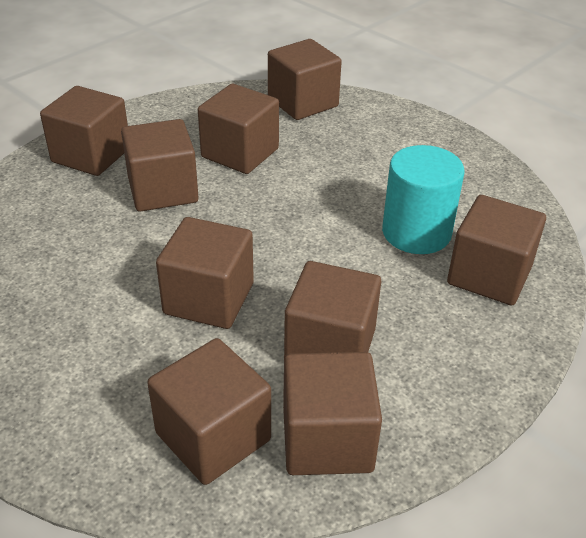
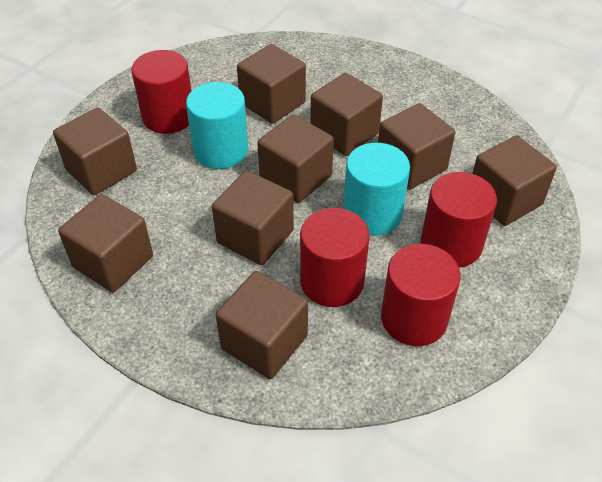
red cylinder: none = 0 -> [132,50,191,134] [300,208,370,307] [381,244,461,346] [421,172,497,268] = 4
turquoise cylinder: [382,145,465,254] = 1 -> [186,82,248,169] [343,143,410,236] = 2

